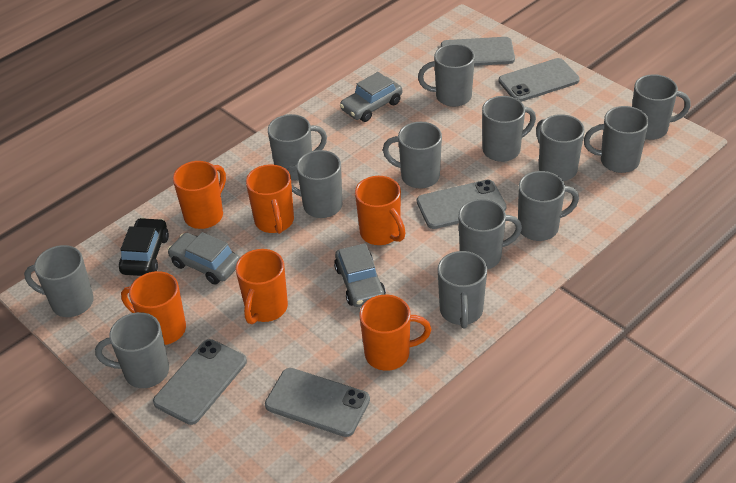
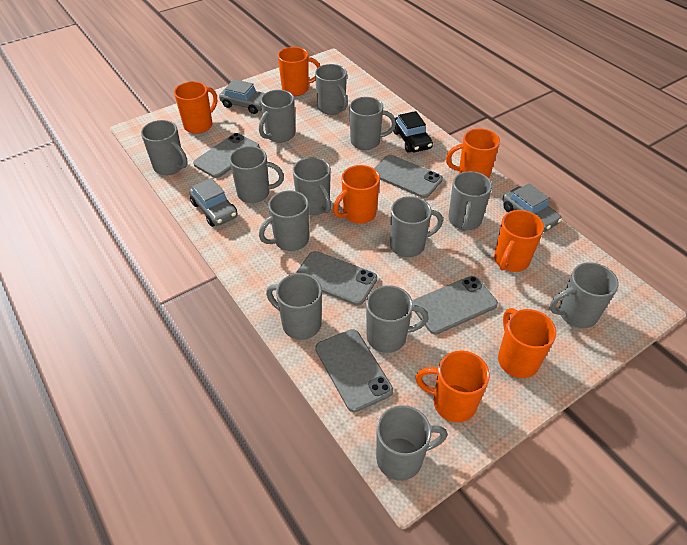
orange mug: [121,271,186,345] [173,161,226,229] [235,249,288,324] [246,164,294,234] [355,176,406,245] [360,295,431,371] = 6 -> [174,82,217,134] [278,47,320,96] [333,165,380,224] [415,351,490,422] [446,128,500,178] [494,210,544,272] [498,308,557,378] = 7

